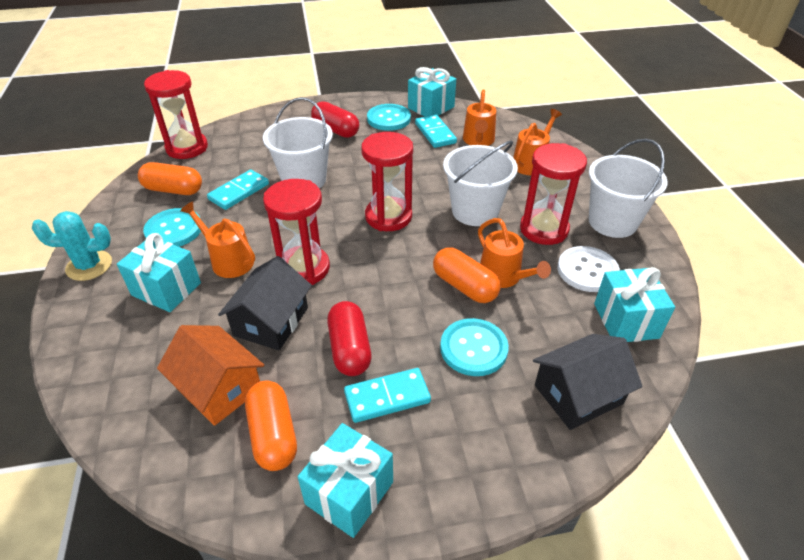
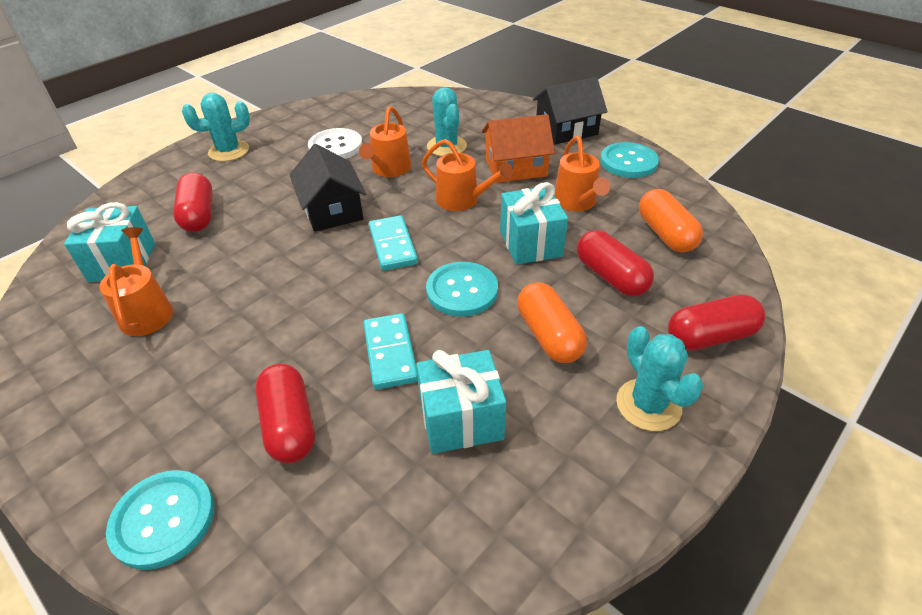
orange capsule: [138,162,202,195] [245,380,297,471] [433,247,501,303] = 3 -> [517,282,587,363] [639,189,703,253] = 2
red capsule: [311,101,359,138] [327,301,371,376] = 2 -> [173,173,213,232] [255,364,315,463] [577,230,654,296] [668,295,765,350] = 4
red hourglass: [144,70,208,159] [263,179,330,285] [361,132,413,231] [520,143,587,245] = 4 -> none = 0
turquoise cactus: [32,211,112,281] = 1 -> [182,93,250,162] [427,87,467,156] [616,326,704,431] = 3
turquoise domino: [207,170,269,210] [344,368,431,423] [415,115,457,148] = 3 -> [363,313,418,390] [369,215,418,271] = 2
turquoise gift: [117,233,201,312] [298,423,393,538] [408,67,456,117] [594,267,675,342] = 4 -> [64,202,155,282] [416,350,506,454] [500,182,568,265] = 3
white bucket: [263,97,333,189] [443,141,518,226] [589,139,668,238] = 3 -> none = 0

